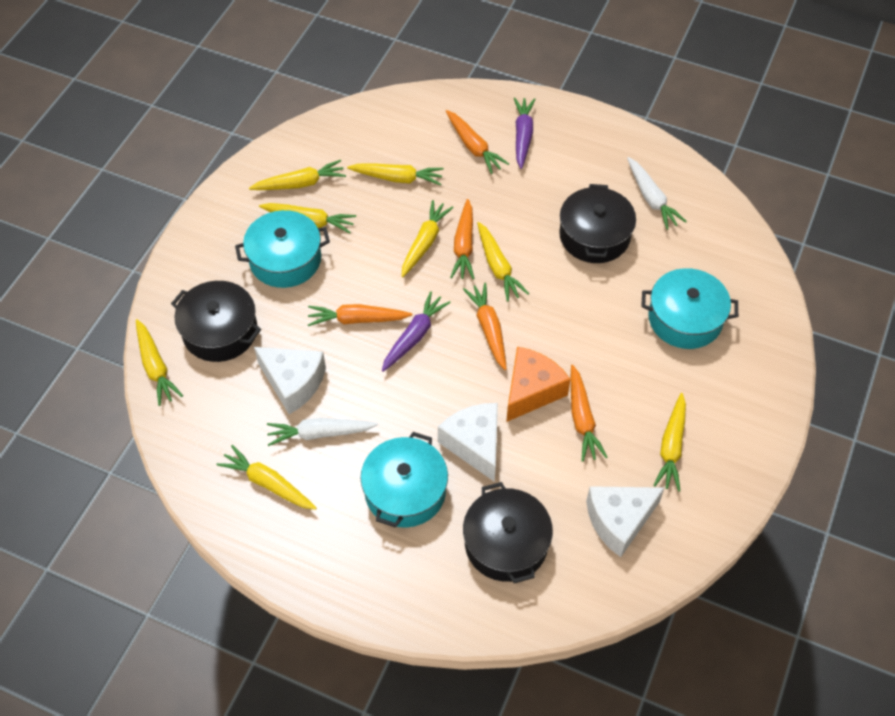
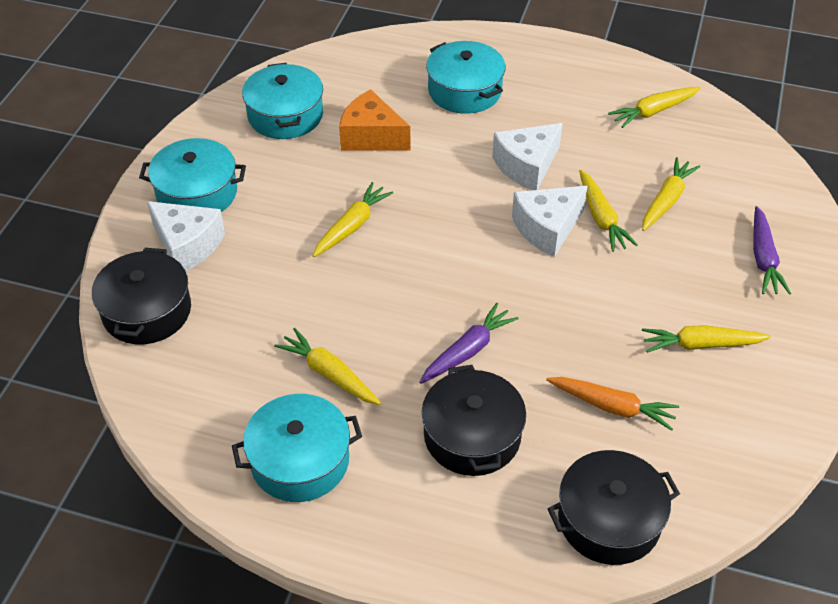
orange carrot: [308,304,412,326] [446,110,509,174] [450,199,474,279] [463,283,507,370] [571,365,608,462] = 5 -> [546,377,679,431] = 1
turquoise pot: [235,210,330,288] [360,432,448,528] [641,268,738,349] = 3 -> [139,138,246,212] [232,394,362,502] [242,63,323,139] [426,41,505,114] = 4
white carrot: [267,418,378,446] [627,157,687,230] = 2 -> none = 0
yellow carrot: [136,319,183,406] [217,445,317,510] [249,160,346,190] [259,203,356,233] [347,164,444,185] [402,200,454,277] [477,222,529,302] [653,393,686,492] = 8 -> [274,328,381,405] [313,182,393,257] [579,170,638,252] [608,87,701,128] [642,157,701,231] [642,325,771,353] = 6

